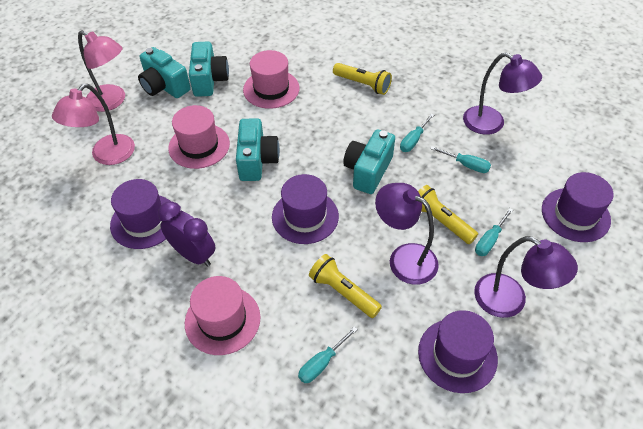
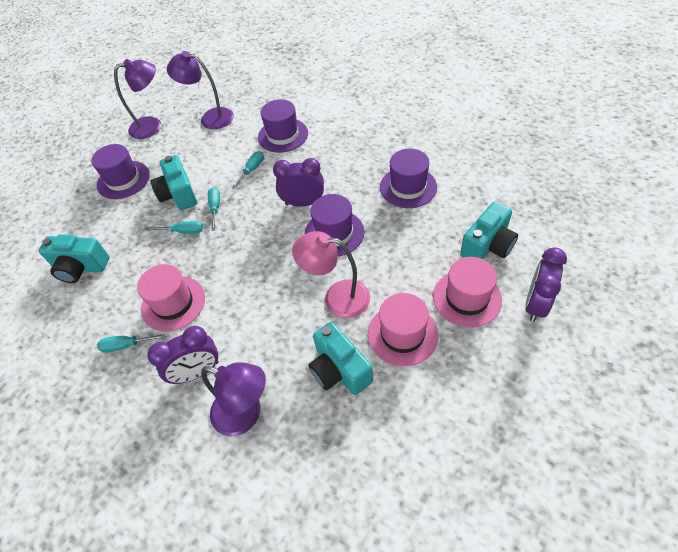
pink lamp: [52,84,135,165] [78,30,125,112] = 2 -> [292,231,370,318] = 1
purple clock: [158,201,215,267] = 1 -> [147,326,218,384] [273,158,324,206] [525,247,567,322] = 3
yellow flashlight: [309,254,382,318] [333,63,392,95] [418,185,478,244] = 3 -> none = 0

